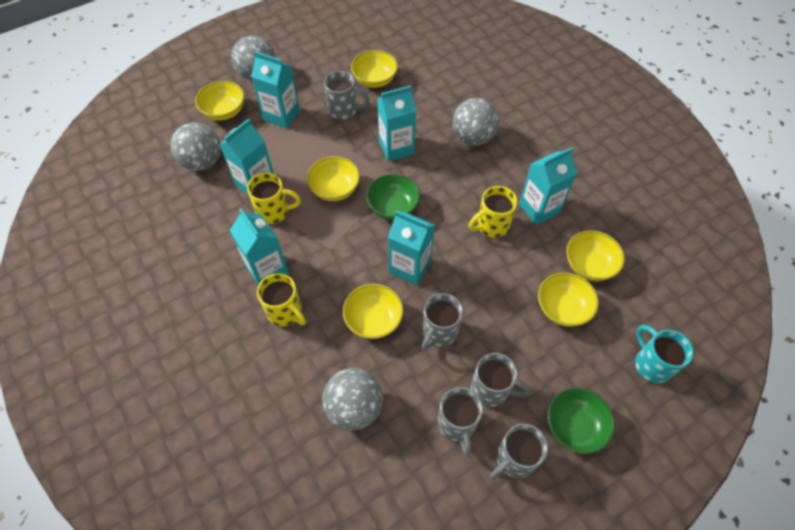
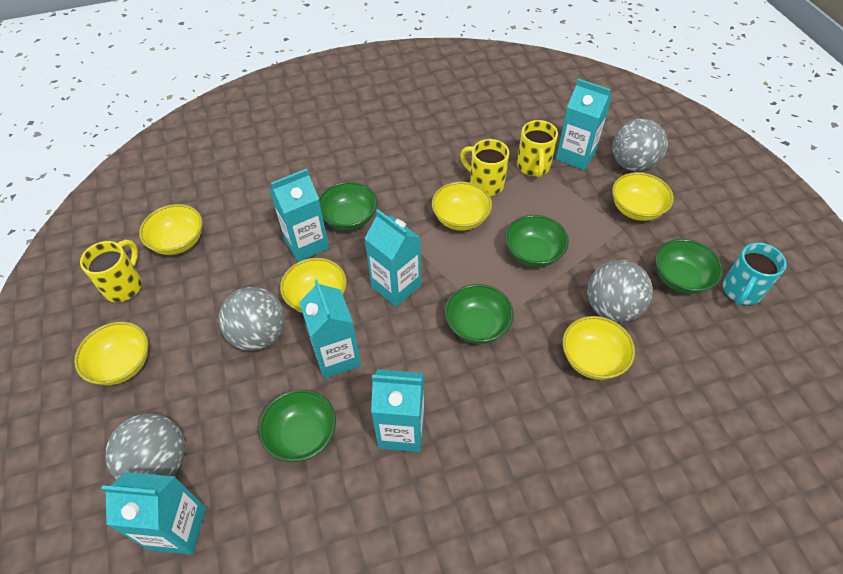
green bowl: [366,174,420,220] [548,387,615,454] = 2 -> [259,389,336,462] [319,182,377,231] [445,284,514,344] [505,215,569,267] [655,239,723,294] = 5
grey mug: [324,71,369,120] [421,293,463,351] [438,387,483,455] [471,353,531,407] [490,423,548,479] = 5 -> none = 0

